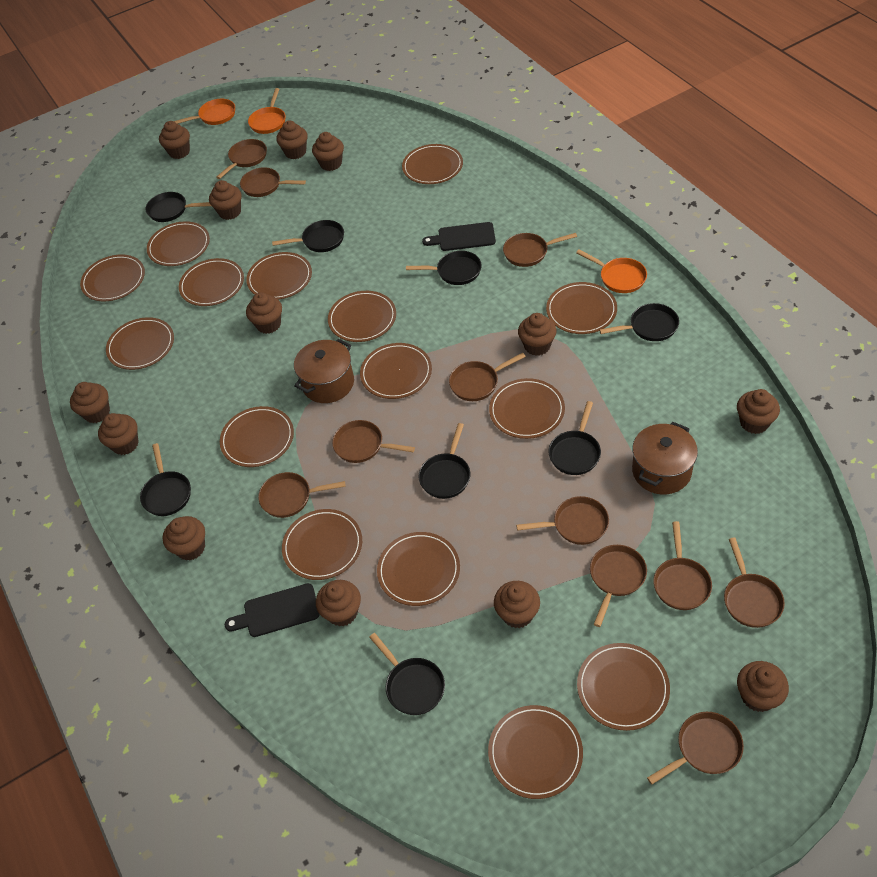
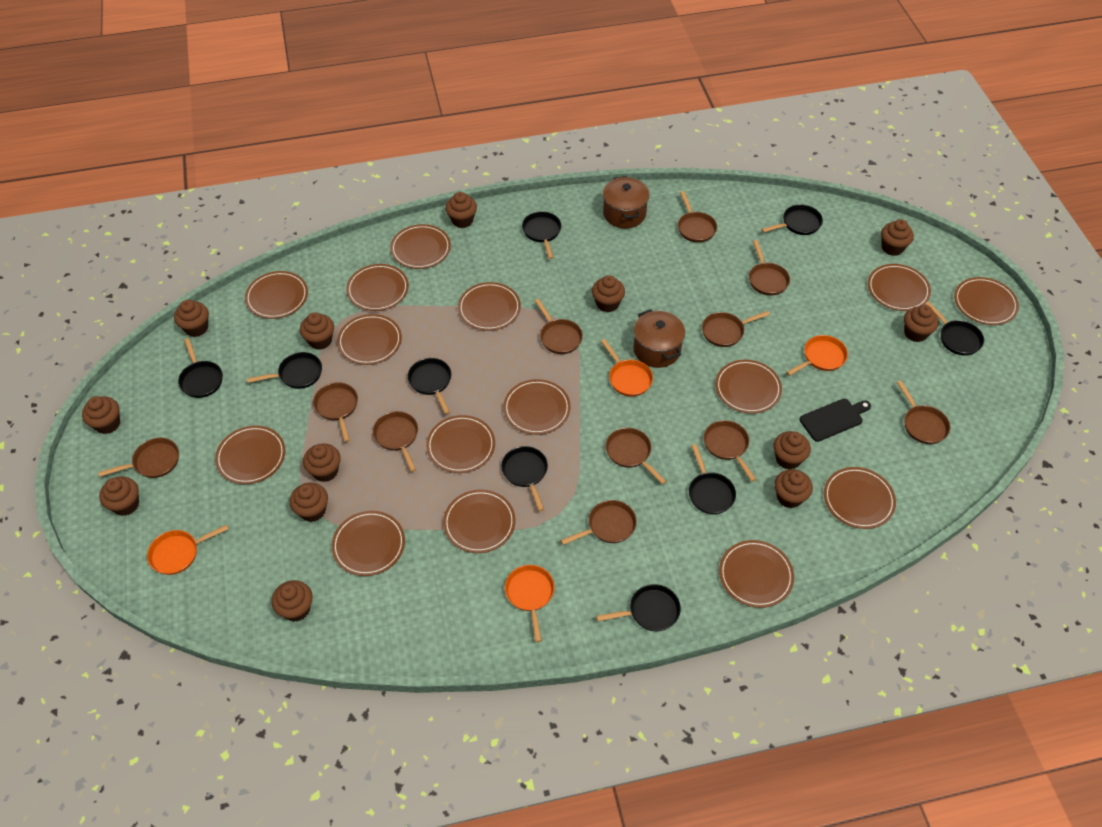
black cutting board: [225,583,319,637] [422,222,496,251] = 2 -> [800,399,871,442] = 1
black pan: [140,443,191,516] [146,192,211,222] [272,220,344,252] [369,633,445,715] [406,251,482,285] [419,423,470,499] [549,401,601,475] [599,303,679,341] = 8 -> [178,338,223,398] [247,352,322,389] [408,358,451,414] [501,446,548,511] [522,211,561,259] [596,584,681,631] [689,444,736,514] [762,204,823,235] [925,301,984,356] = 9
orange pan: [174,99,235,125] [248,88,286,134] [576,250,647,293] = 3 -> [147,525,229,575] [505,565,555,642] [601,339,653,397] [786,335,848,376] = 4

